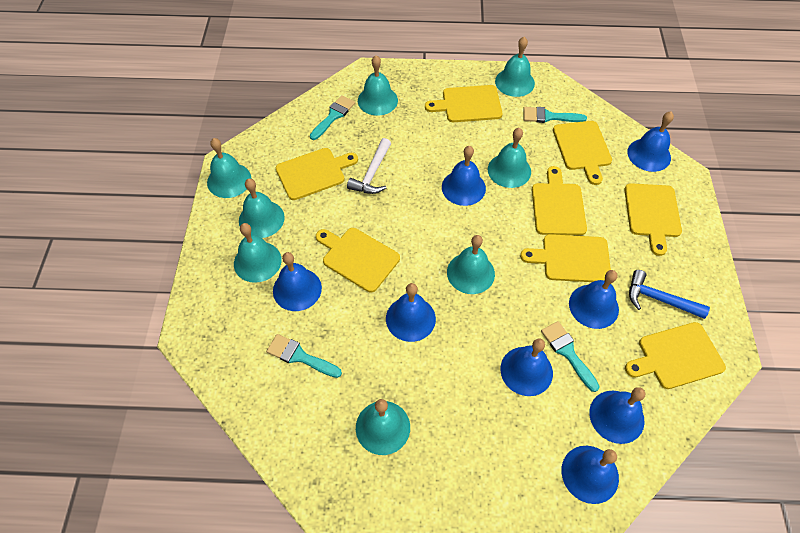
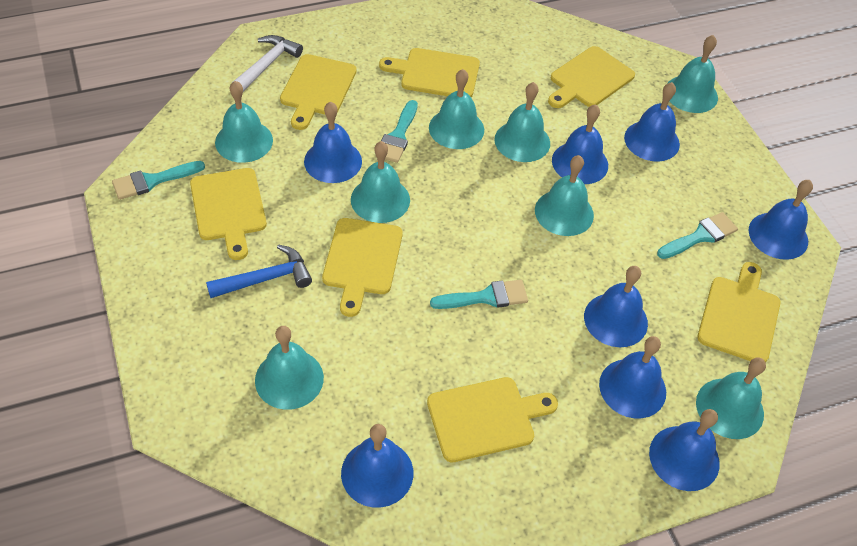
yellow cutting board: [276,148,358,200] [316,228,400,293] [425,85,502,122] [520,234,611,282] [532,166,587,235] [553,121,612,185] [624,183,682,256] [625,322,726,389] = 8 -> [190,168,267,260] [280,54,357,130] [322,218,403,317] [379,48,480,97] [427,377,558,462] [548,46,635,108] [697,262,780,362] = 7

